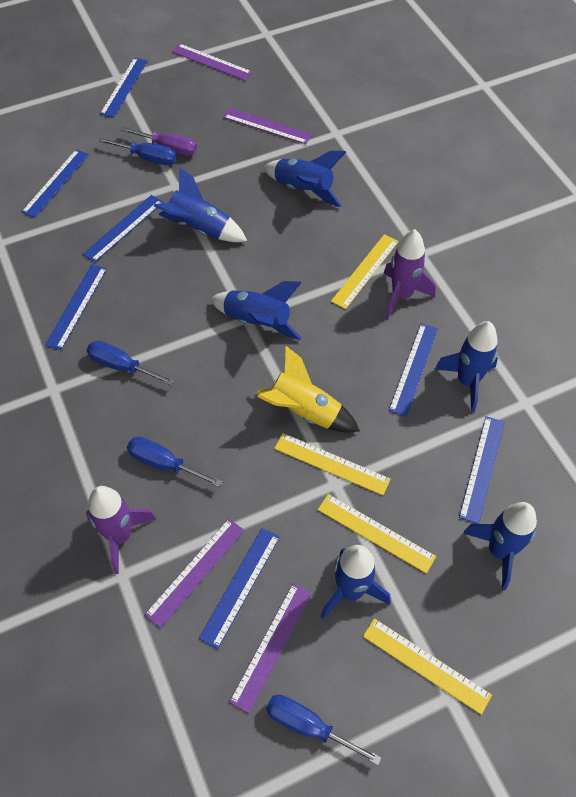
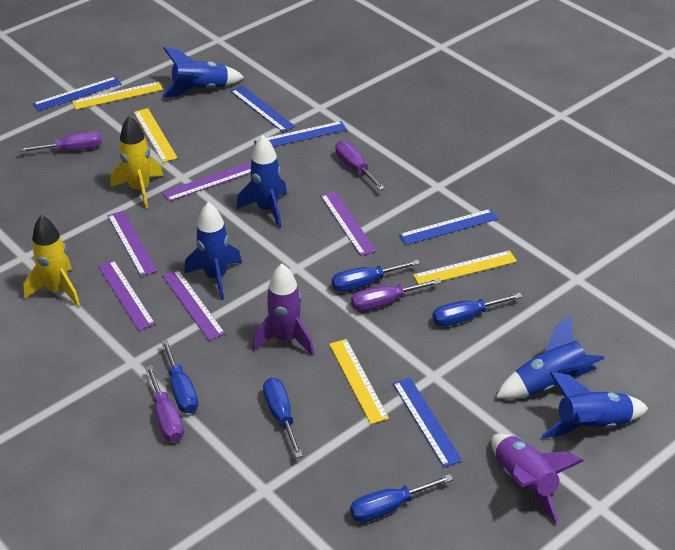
blue rocket: [154,167,247,242] [210,281,302,340] [263,151,346,207] [320,545,391,619] [435,321,498,413] [463,502,537,590] = 6 -> [162,47,244,97] [184,202,242,300] [236,135,287,228] [496,315,604,399] [542,372,649,438] = 5
blue ruler: [21,149,89,218] [45,264,107,350] [83,195,163,263] [100,58,148,118] [199,528,280,649] [389,323,438,417] [459,416,505,524] = 7 -> [33,77,121,111] [231,86,295,132] [254,121,347,147] [393,377,462,467] [399,209,498,245] = 5
blue screwdriver: [87,341,175,386] [98,138,176,165] [127,437,223,487] [266,695,382,765] = 4 -> [161,340,198,413] [263,378,303,458] [332,260,420,292] [350,474,453,522] [432,293,523,326] = 5
purple ruler: [144,519,245,628] [172,44,252,81] [223,108,312,144] [229,583,312,713] = 4 -> [98,260,155,331] [108,211,157,276] [162,162,251,202] [162,269,225,340] [320,191,376,256] = 5
purple screwdriver: [121,127,197,156] = 1 -> [19,131,102,152] [145,365,184,442] [335,141,385,190] [351,279,441,311] = 4
yellow rocket: [257,346,360,433] = 1 -> [23,215,80,307] [110,116,163,208] = 2

